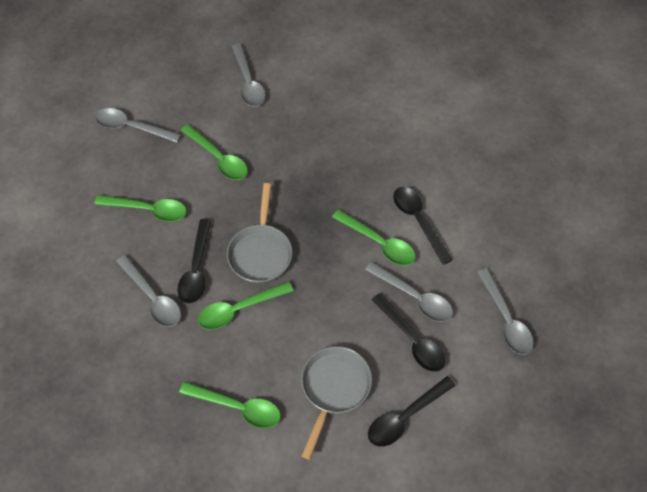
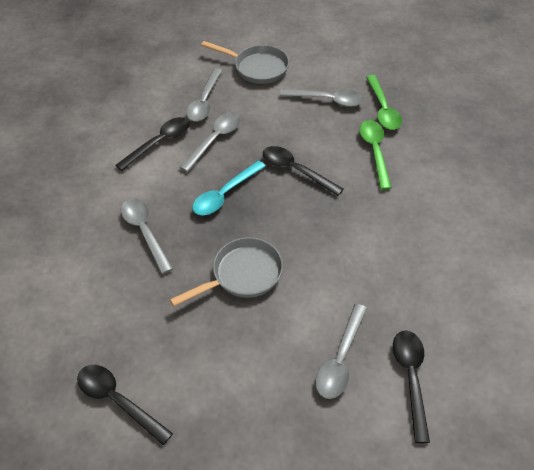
green spoon: [95,195,187,222] [179,381,281,428] [181,124,248,180] [197,281,293,330] [332,209,415,266] = 5 -> [359,120,392,190] [366,75,402,130] = 2
turquoise spoon: none = 0 -> [192,160,266,215] = 1

